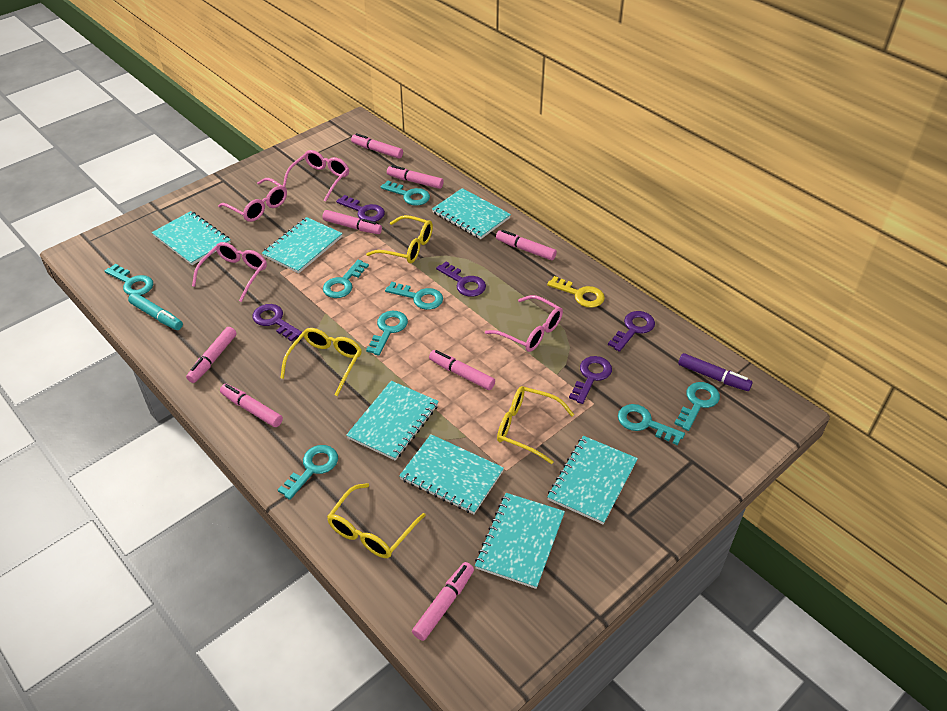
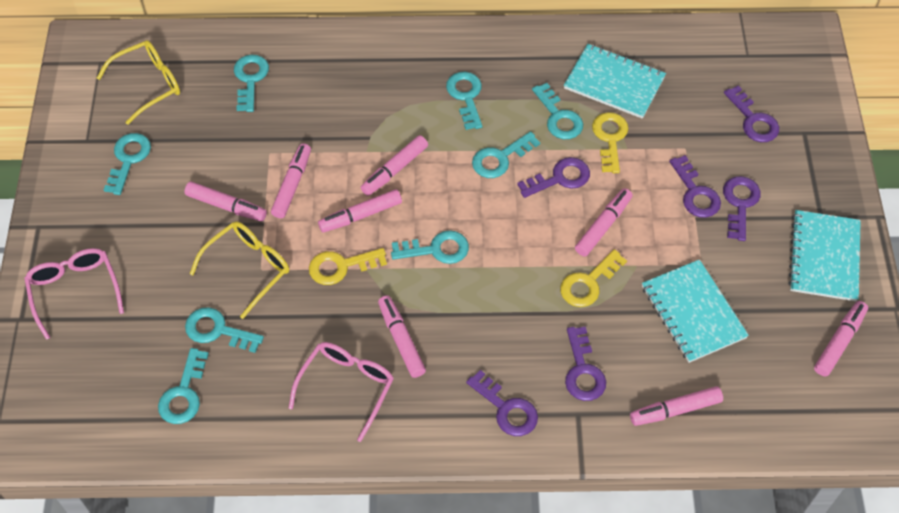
pink glasses: [192,242,267,302] [218,178,287,222] [283,150,349,202] [485,295,563,352] = 4 -> [24,248,124,340] [289,342,394,442] = 2
purple key: [252,304,302,342] [336,195,385,222] [436,262,486,297] [569,356,612,404] [608,311,655,352] = 5 -> [466,370,538,436] [517,157,590,198] [565,326,606,401] [669,155,721,218] [723,176,761,241] [724,86,779,142] = 6
purple marker: [678,353,753,391] = 1 -> none = 0
turquoise marker: [128,293,183,330] = 1 -> none = 0
turquoise notebook: [152,211,231,265] [262,217,343,273] [346,381,439,461] [399,434,504,514] [432,188,511,239] [475,493,565,589] [547,436,638,524] = 7 -> [564,44,666,119] [642,259,749,363] [788,210,861,301] = 3
yellow glasses: [280,328,362,396] [327,483,426,558] [366,215,433,263] [497,386,574,464] = 4 -> [97,40,180,125] [190,221,289,319] = 2
yellow key: [547,276,605,308] = 1 -> [309,248,387,285] [560,249,627,307] [592,112,628,173] = 3

